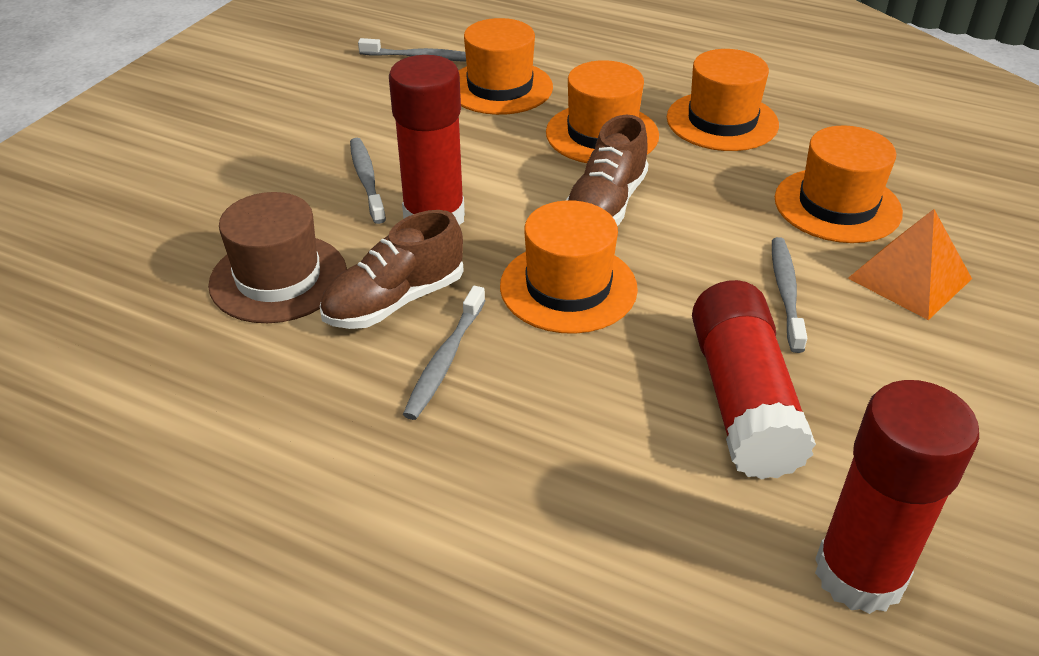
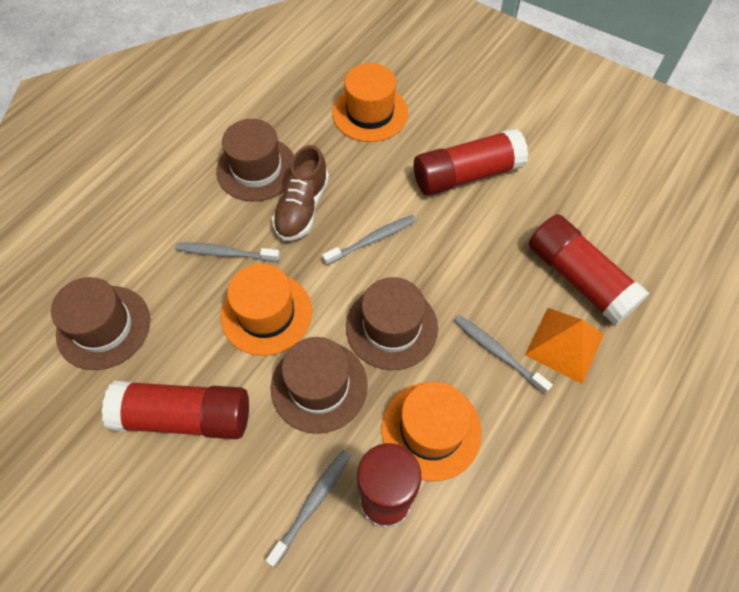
brown hat: [208,192,347,323] = 1 -> [51,277,150,370] [216,119,294,201] [271,337,368,434] [346,277,438,370] = 4
brown shoe: [320,210,464,329] [565,115,649,226] = 2 -> [272,145,329,241] = 1
orange hat: [459,18,553,115] [500,200,638,334] [546,60,659,163] [667,49,779,151] [775,126,903,243] = 5 -> [221,264,312,356] [332,63,408,142] [382,382,482,481] = 3
red glue stick: [389,55,465,225] [692,280,816,480] [815,380,979,614] = 3 -> [102,381,249,439] [357,443,421,529] [414,128,528,196] [529,214,649,326] = 4

